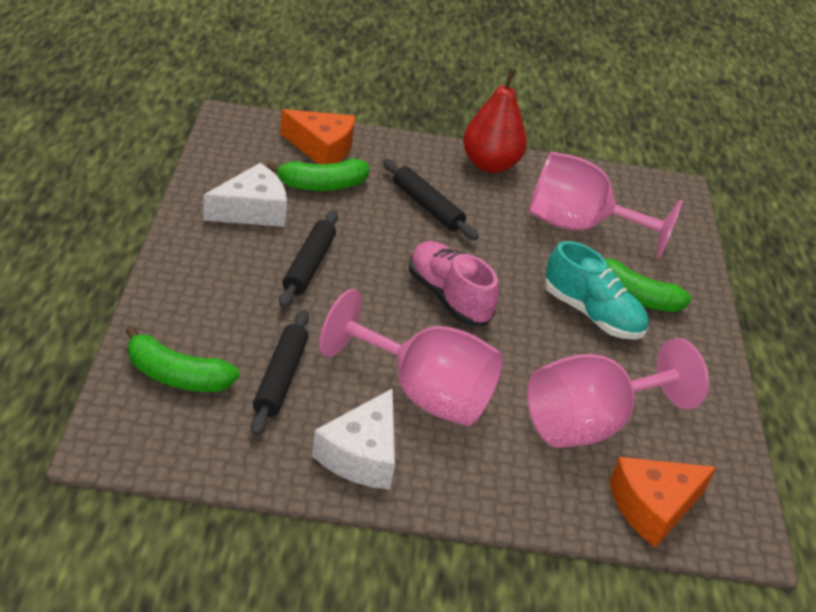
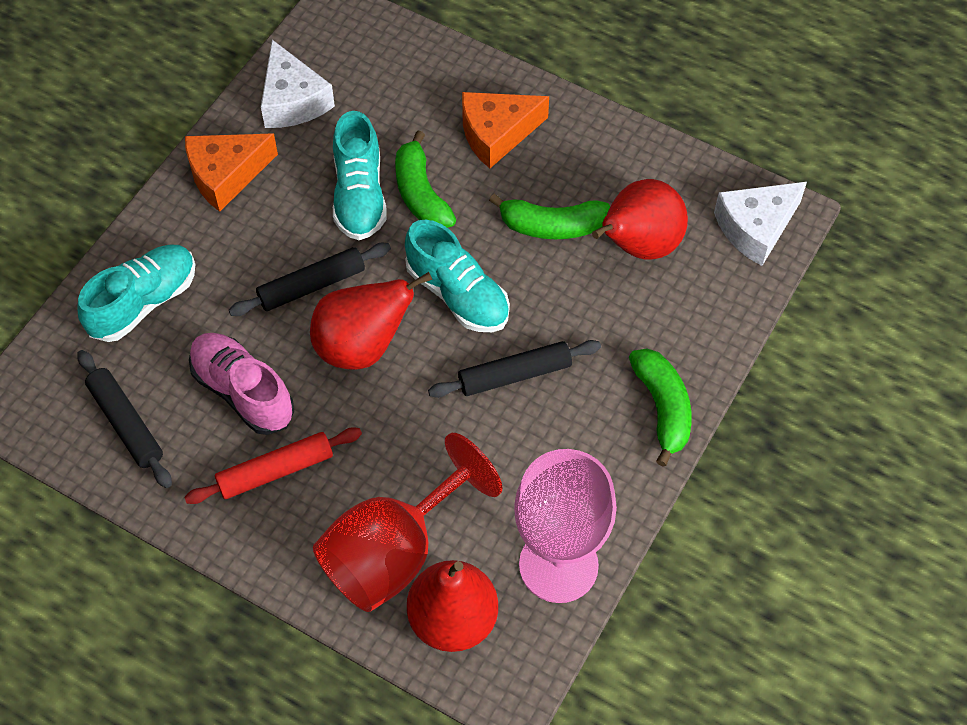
pink goblet: [319,289,503,426] [527,338,709,448] [529,152,682,258] = 3 -> [514,449,617,603] = 1
red goblet: none = 0 -> [313,433,502,612] = 1
red pear: [463,68,527,173] = 1 -> [310,272,432,369] [407,560,498,652] [592,179,688,260] = 3
red rolling pin: none = 0 -> [184,427,362,504] = 1
turquoise shoe: [545,241,649,340] = 1 -> [77,244,196,342] [333,111,387,240] [405,220,510,332] = 3

